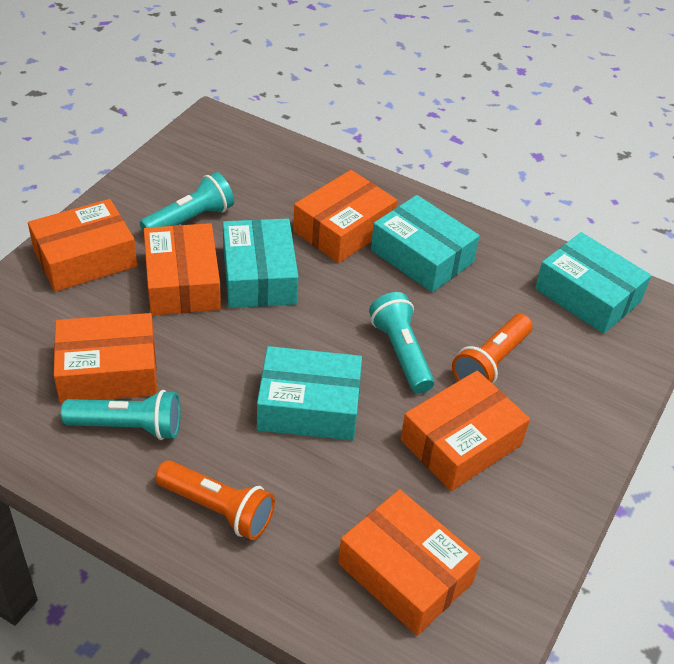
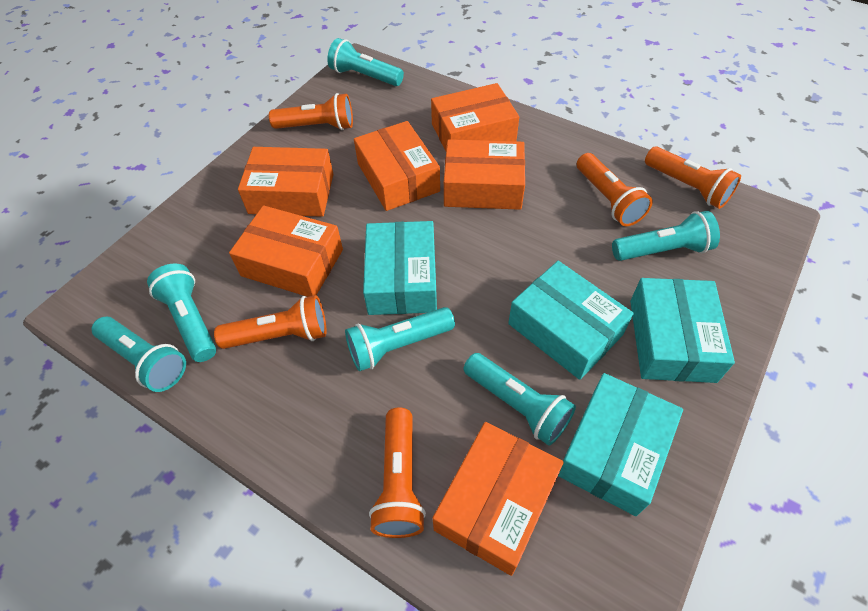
orange flashlight: [155,460,275,540] [452,314,533,384] = 2 -> [214,295,327,349] [269,93,353,130] [369,408,426,538] [577,153,653,226] [645,147,741,209] = 5
turquoise flashlight: [61,390,181,440] [140,172,234,233] [369,292,434,393] = 3 -> [92,317,186,392] [147,263,216,362] [327,38,404,86] [345,307,455,371] [463,353,576,446] [612,211,720,261] = 6

